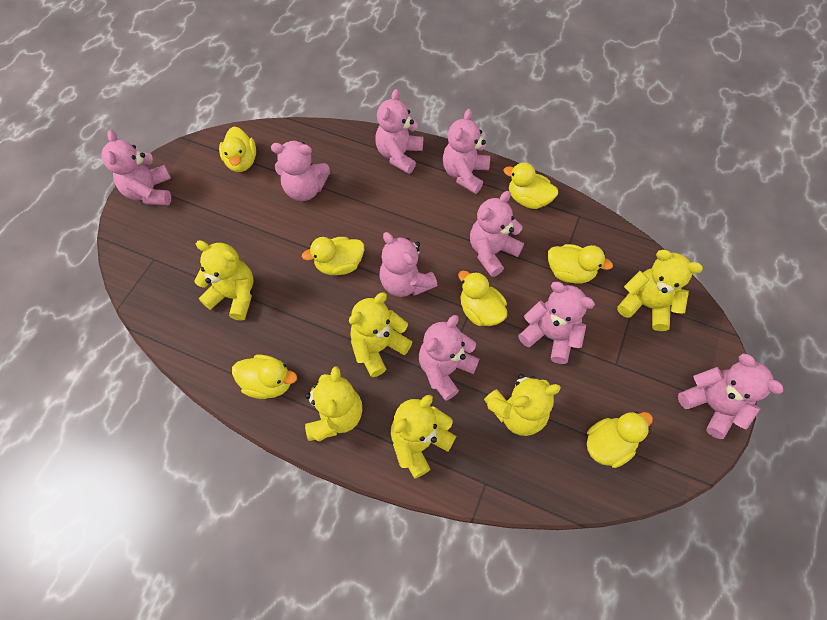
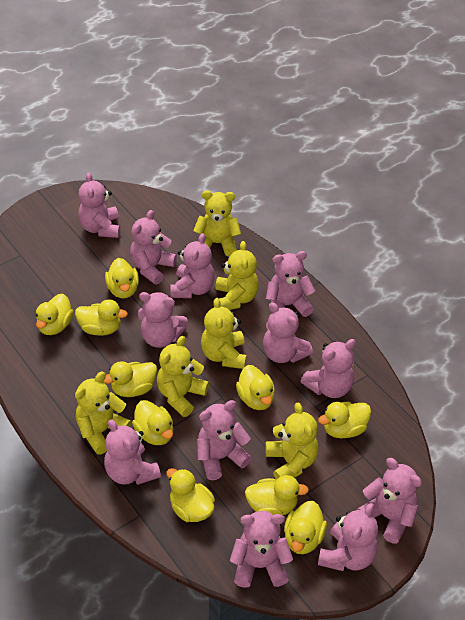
pink teddy bear: [102,130,171,205] [271,141,330,201] [375,89,423,174] [379,232,438,297] [419,315,479,401] [443,109,490,194] [470,191,524,277] [518,282,595,364] [678,353,783,439] = 9 -> [78,172,120,238] [104,419,161,485] [130,210,177,285] [138,292,188,348] [170,233,215,298] [197,400,252,480] [230,511,293,588] [263,302,313,363] [266,251,315,317] [301,339,356,398] [318,503,378,571] [357,458,422,544] = 12
yellow duck: [219,126,256,172] [232,355,297,399] [302,237,364,275] [458,271,507,326] [504,162,558,209] [548,244,613,283] [587,412,653,468] = 7 -> [36,294,74,335] [75,300,128,336] [103,361,157,397] [105,258,139,298] [132,400,173,445] [166,468,215,522] [236,365,275,410] [245,475,309,515] [284,501,327,554] [318,402,371,438] = 10

